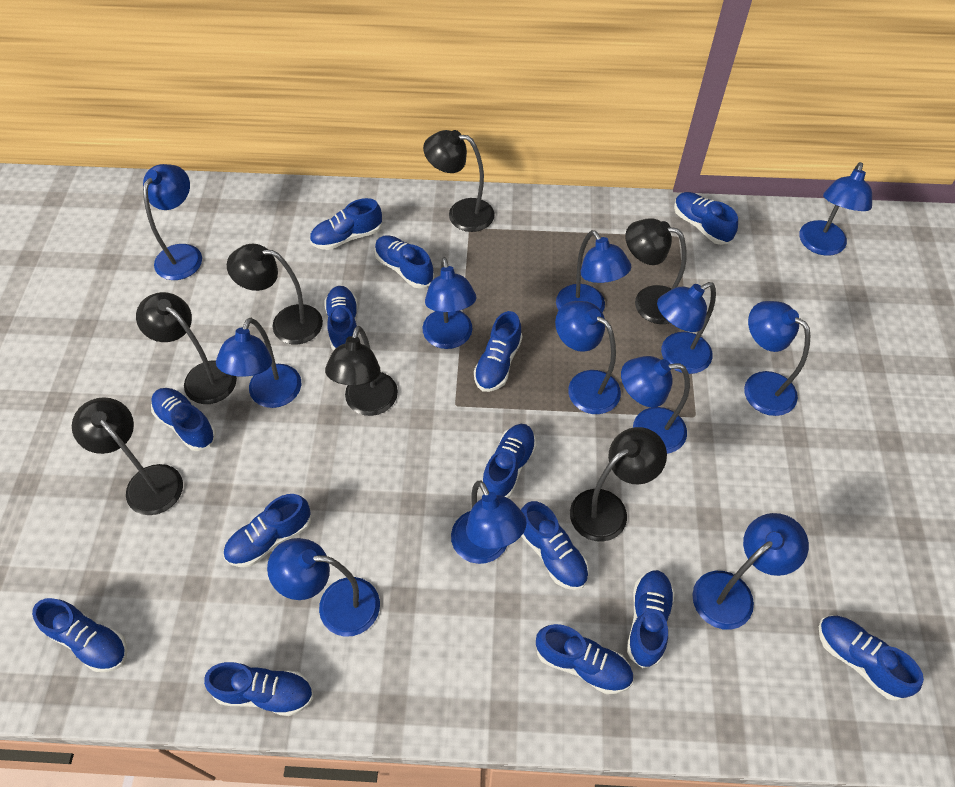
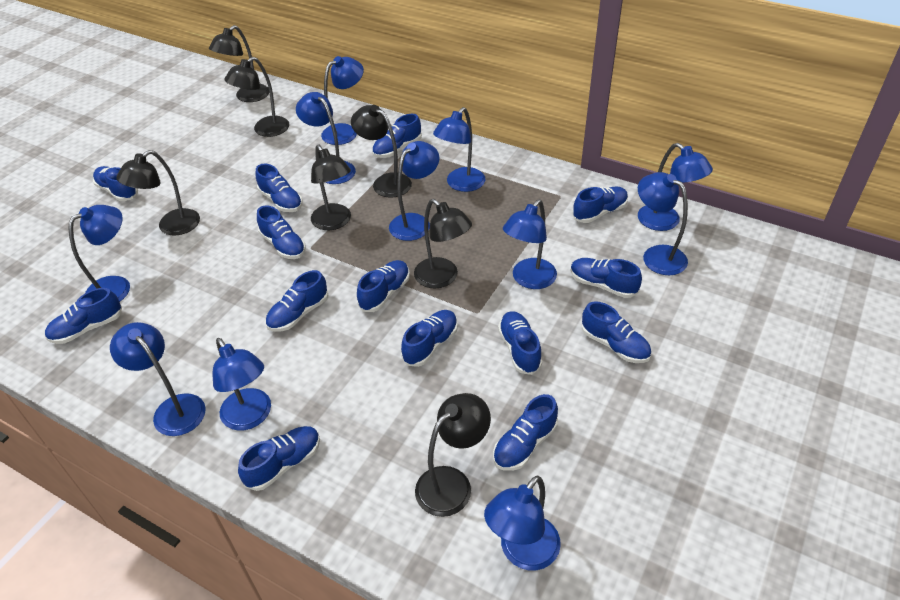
blue lamp: [143,164,202,280] [216,318,301,408] [267,538,380,637] [422,257,477,349] [451,480,526,564] [555,301,621,414] [556,230,631,313] [621,356,690,454] [657,282,716,374] [692,513,809,630] [744,301,811,416] [799,162,872,256] = 12 -> [68,205,130,302] [110,322,206,436] [213,338,271,430] [296,92,356,184] [321,56,364,145] [389,141,440,241] [433,107,485,192] [484,475,561,570] [503,199,557,289] [638,143,713,231] [638,172,688,275] = 11

